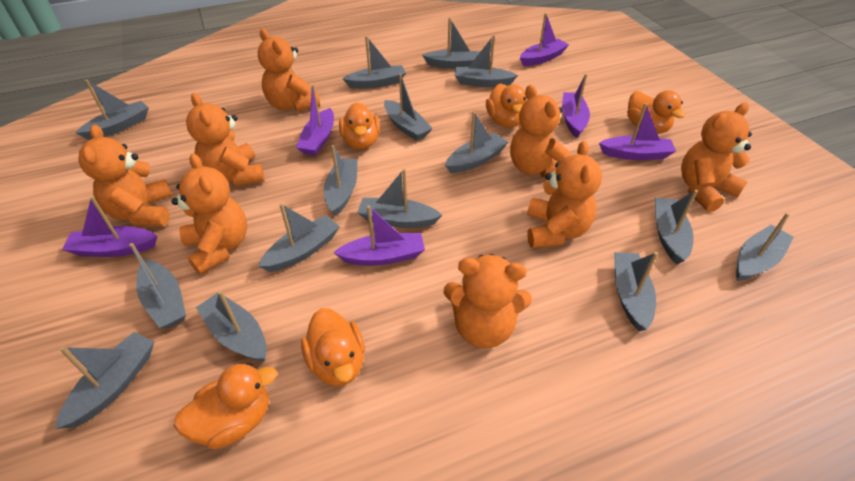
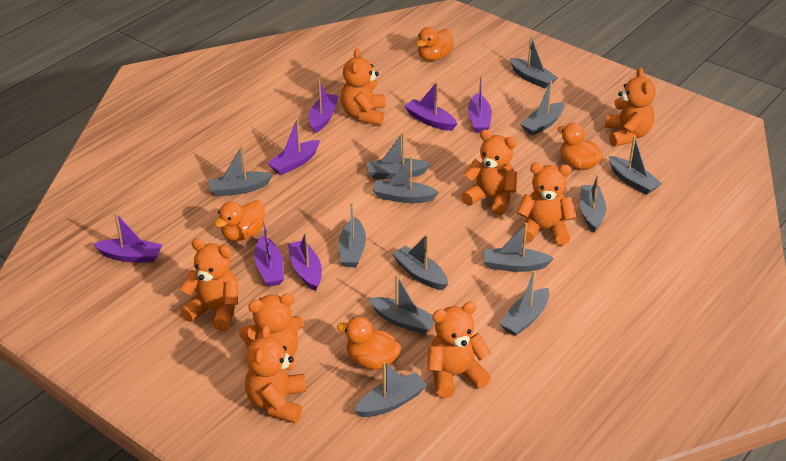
grey boat: [55,332,154,429] [76,79,149,140] [130,243,186,328] [196,290,267,362] [258,203,340,272] [324,145,358,216] [342,36,406,89] [357,169,442,228] [384,73,433,141] [422,18,480,69] [445,112,508,173] [454,35,518,87] [614,252,658,331] [655,190,698,264] [736,213,794,281] = 15 -> [208,146,273,197] [339,203,366,267] [354,361,427,417] [367,132,431,179] [369,275,435,335] [373,156,439,203] [392,235,448,290] [483,223,554,272] [500,271,549,336] [510,36,558,88] [520,81,565,135] [580,175,606,232] [609,136,662,195] = 13
orange duck: [174,363,277,449] [301,308,365,386] [339,102,380,149] [486,84,526,127] [627,90,685,134] = 5 -> [214,200,265,241] [337,317,401,369] [416,27,454,61] [557,123,603,170] = 4
purple boat: [62,196,157,257] [296,85,334,156] [333,205,425,266] [520,13,569,66] [562,74,590,138] [599,103,676,160] = 6 -> [93,213,163,263] [254,221,284,286] [267,119,320,175] [288,232,322,291] [309,81,339,133] [404,82,457,131] [468,75,492,133] = 7

